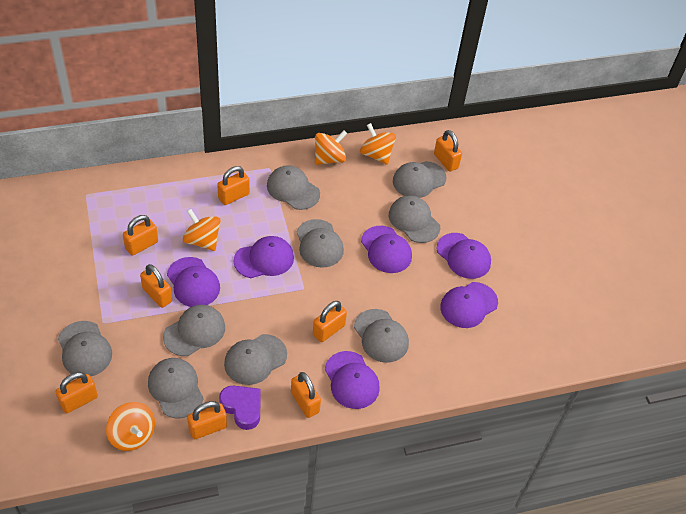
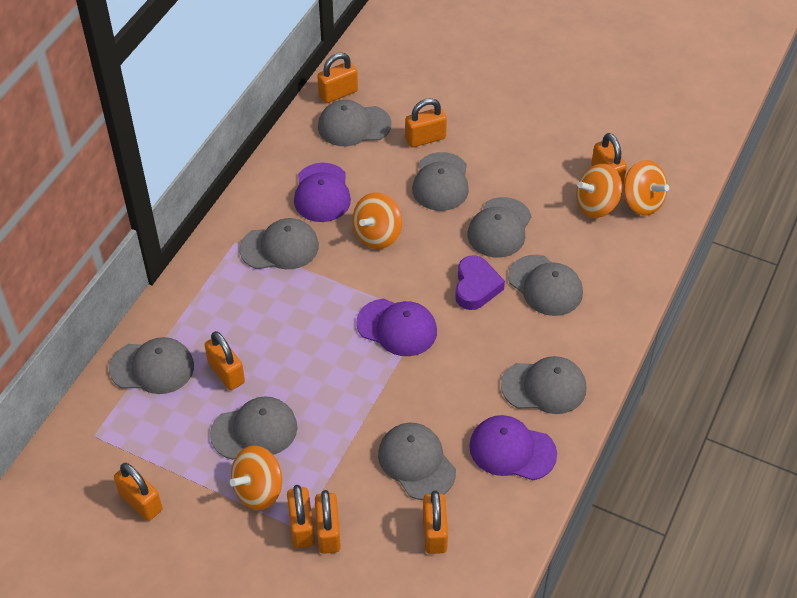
purple cap: [167,257,220,307] [234,236,294,278] [325,351,380,409] [361,226,412,273] [436,233,491,279] [440,282,498,328] = 6 -> [294,163,351,222] [356,299,437,356] [469,415,557,480] = 3

